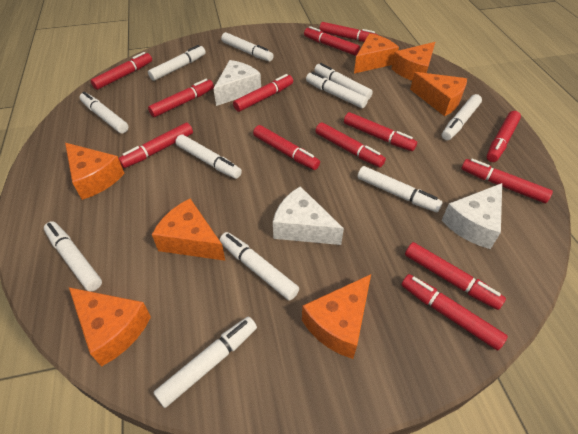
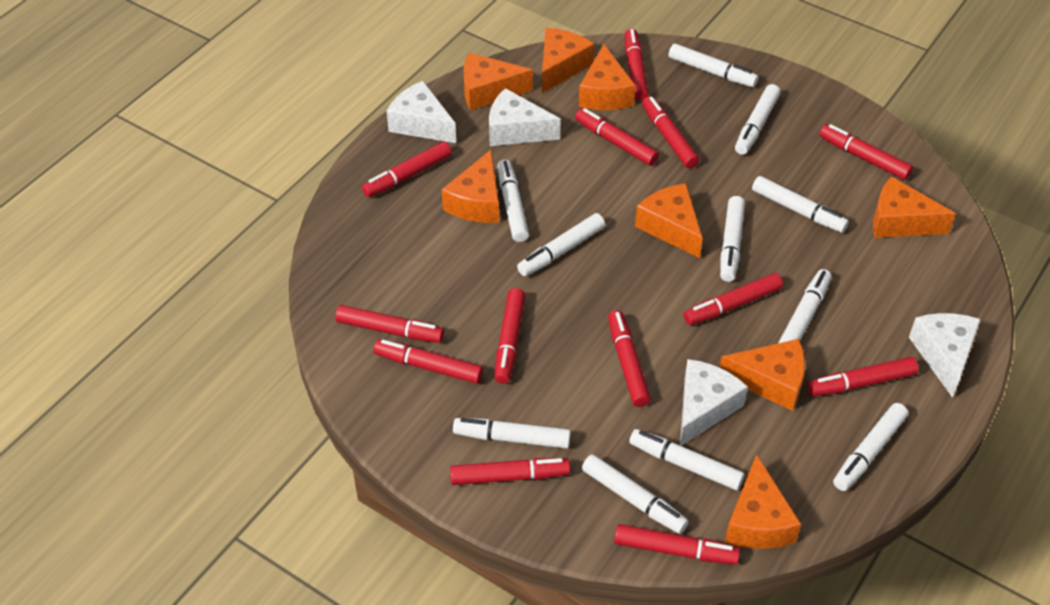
orange cheese: [65,143,125,200] [69,287,151,367] [152,199,225,261] [302,274,371,359] [354,33,399,73] [391,42,435,81] [410,72,467,116] = 7 -> [442,150,499,223] [464,53,533,110] [542,28,594,93] [579,44,635,110] [635,183,703,259] [720,339,805,411] [725,454,801,549] [873,176,956,238] = 8
white cheese: [213,60,261,106] [273,186,344,245] [441,183,502,249] = 3 -> [386,81,456,143] [489,88,561,146] [680,359,748,446] [909,313,981,398] = 4

